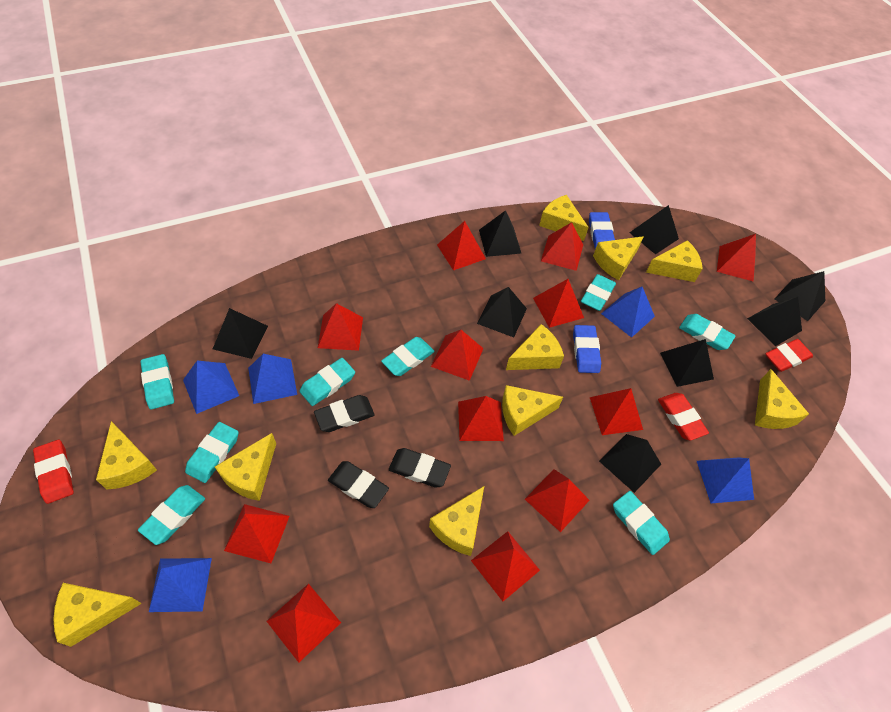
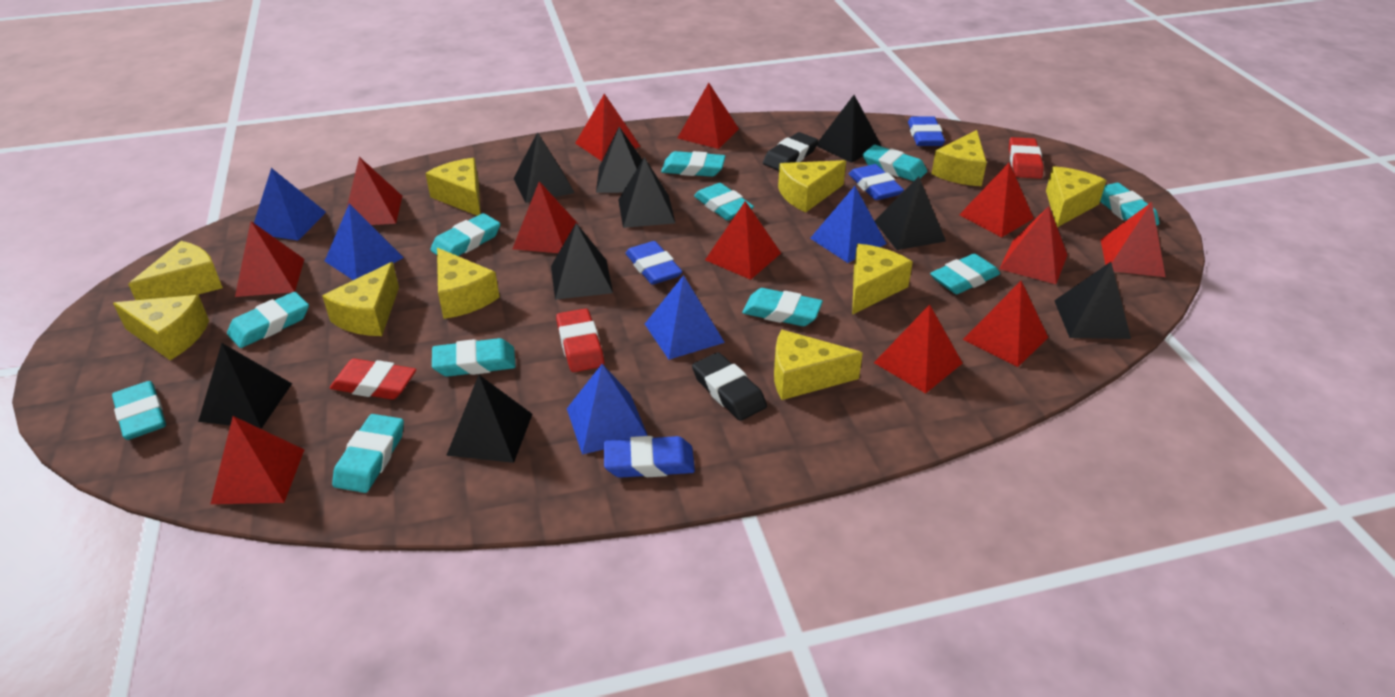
black eraser: [314,395,375,432] [328,461,389,508] [389,448,451,487] = 3 -> [692,352,767,421] [763,132,818,171] = 2
black pyramid: [213,308,268,359] [477,287,527,337] [479,210,521,257] [599,434,661,493] [629,205,679,254] [660,339,714,387] [747,297,802,346] [775,271,825,321] = 8 -> [198,343,292,429] [446,375,532,463] [513,132,575,203] [551,223,613,300] [596,127,642,193] [618,157,675,228] [817,95,881,163] [875,176,946,250] [1054,262,1131,339] = 9
blue eraser: [573,325,601,373] [589,212,615,249] = 2 -> [604,436,695,478] [626,241,682,285] [849,164,904,200] [908,116,945,146] = 4
turquoise eraser: [138,485,205,545] [141,354,174,410] [185,422,239,483] [299,358,355,406] [381,337,435,376] [581,274,616,311] [613,491,670,555] [679,314,735,350] = 8 -> [112,381,166,440] [227,292,309,348] [332,414,404,493] [430,213,500,256] [432,338,516,377] [661,151,726,177] [694,183,754,221] [742,288,823,326] [863,145,927,181] [930,254,1000,294] [1100,183,1159,226] = 11

